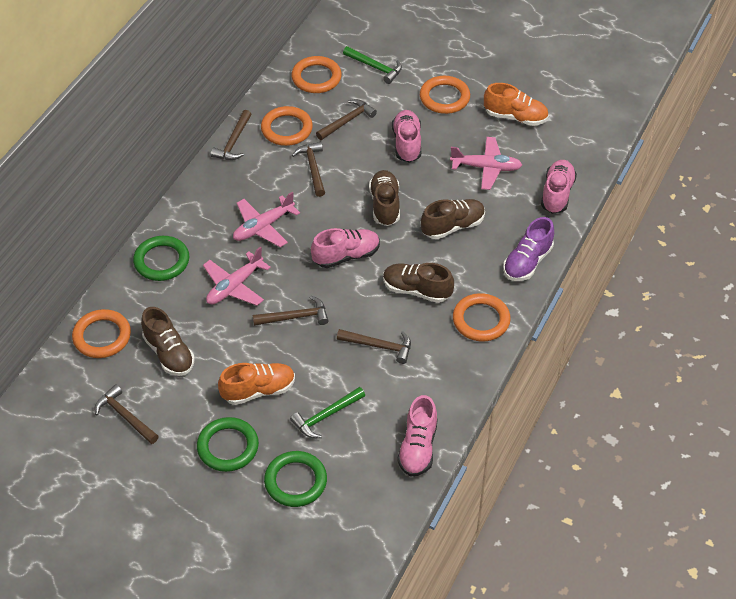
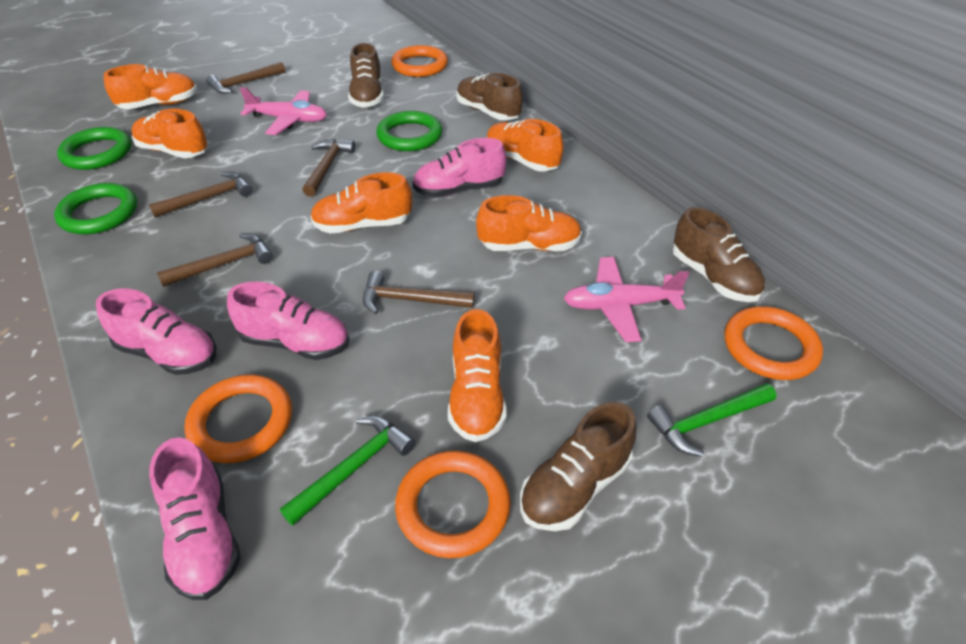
brown hammer: [95,384,159,444] [211,110,252,160] [253,296,329,326] [292,142,325,197] [316,99,377,140] [337,329,411,364] = 6 -> [149,171,253,218] [157,233,273,287] [206,62,286,94] [302,139,355,197] [363,271,475,314] = 5
orange ring: [72,309,131,358] [261,106,313,146] [292,56,342,93] [420,76,470,114] [453,293,511,341] = 5 -> [184,375,292,463] [391,45,448,77] [395,451,511,558] [724,306,823,380] = 4
orange shoe: [218,363,295,405] [484,83,549,126] = 2 -> [104,64,198,109] [131,109,208,158] [310,172,412,233] [448,309,506,442] [476,195,582,251] [487,119,563,172] = 6
pink plane: [203,247,271,306] [233,192,300,247] [450,137,522,190] = 3 -> [240,87,327,135] [563,257,689,342] = 2
purple shoe: [503,217,554,281] = 1 -> none = 0

